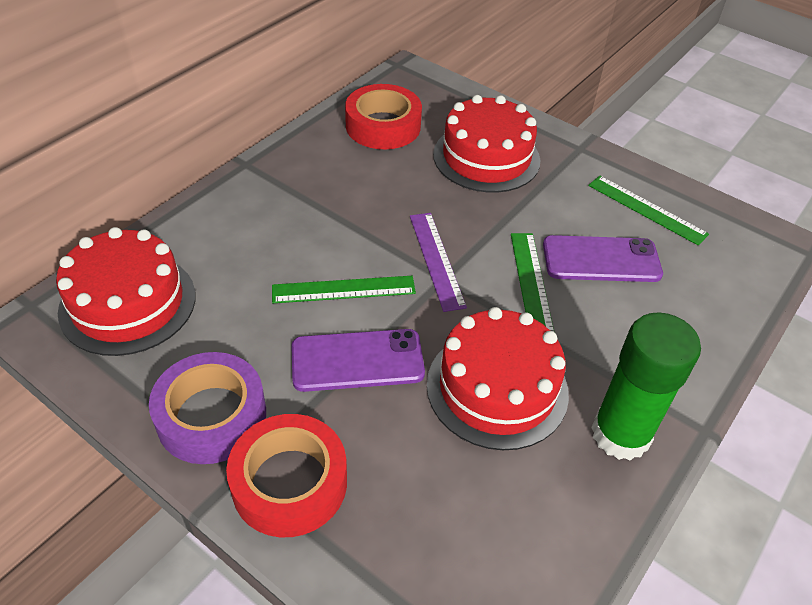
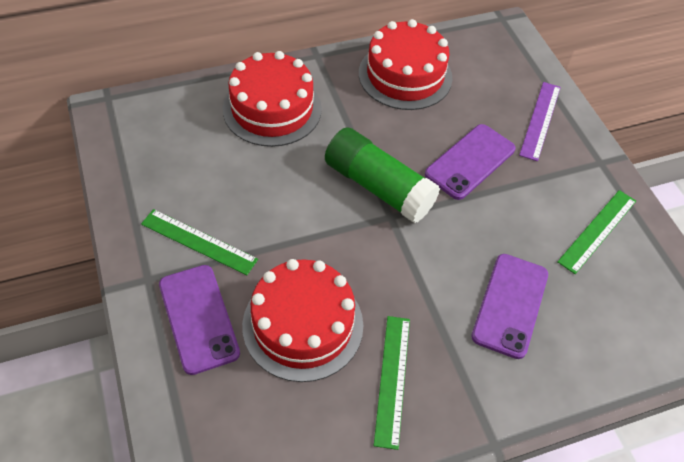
purple phone: [291,329,425,392] [543,235,663,282] = 2 -> [159,265,240,375] [425,124,515,200] [471,254,548,359] = 3
purple tape: [149,352,266,464] = 1 -> none = 0
red tape: [226,414,347,537] [345,84,422,149] = 2 -> none = 0

